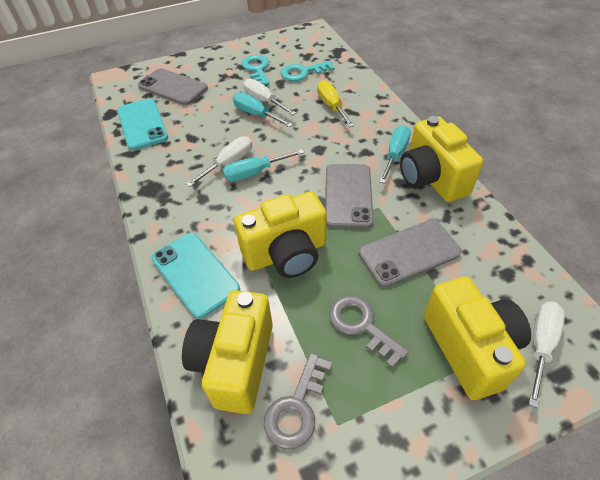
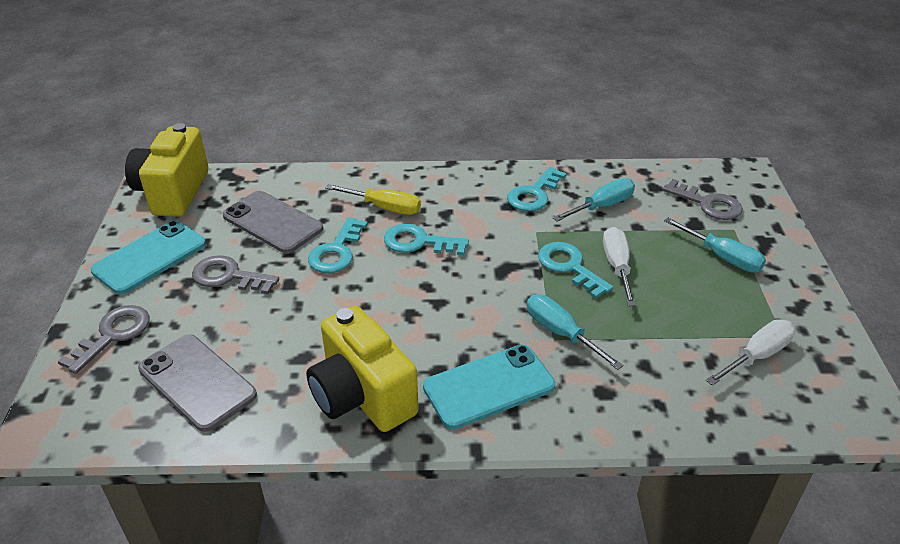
grey key: [264,353,332,450] [329,295,409,368] = 2 -> [57,305,150,374] [192,255,279,294] [663,179,743,220] = 3
grey phone: [138,68,208,105] [325,164,373,228] [359,220,462,287] = 3 -> [138,334,257,432] [223,191,323,253] = 2
turquoise key: [242,55,269,85] [281,61,335,81] = 2 -> [308,217,368,273] [384,224,469,255] [507,167,566,211] [538,242,613,299] = 4
white screwdriver: [186,136,252,187] [243,79,296,115] [529,302,565,408] = 3 -> [603,227,636,306] [706,319,795,386] = 2
yellow camera: [182,290,273,414] [234,191,327,278] [400,116,483,202] [424,277,531,400] = 4 -> [125,123,208,217] [306,306,419,432] = 2

